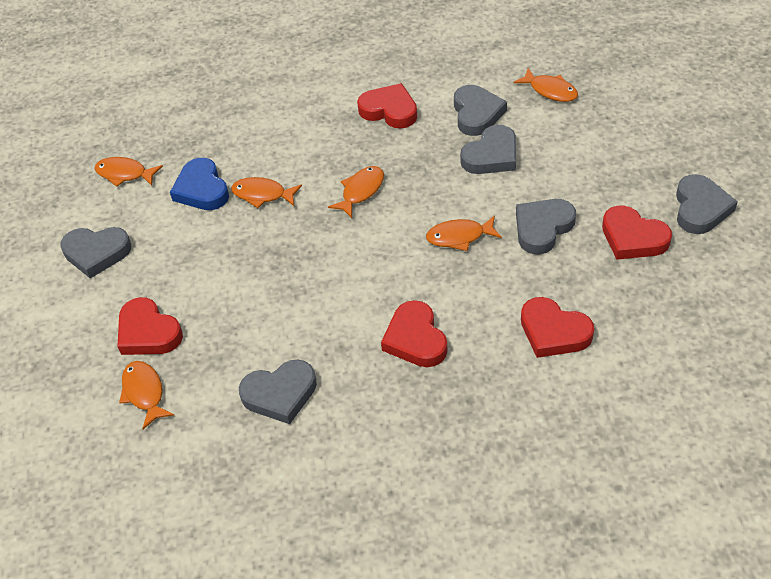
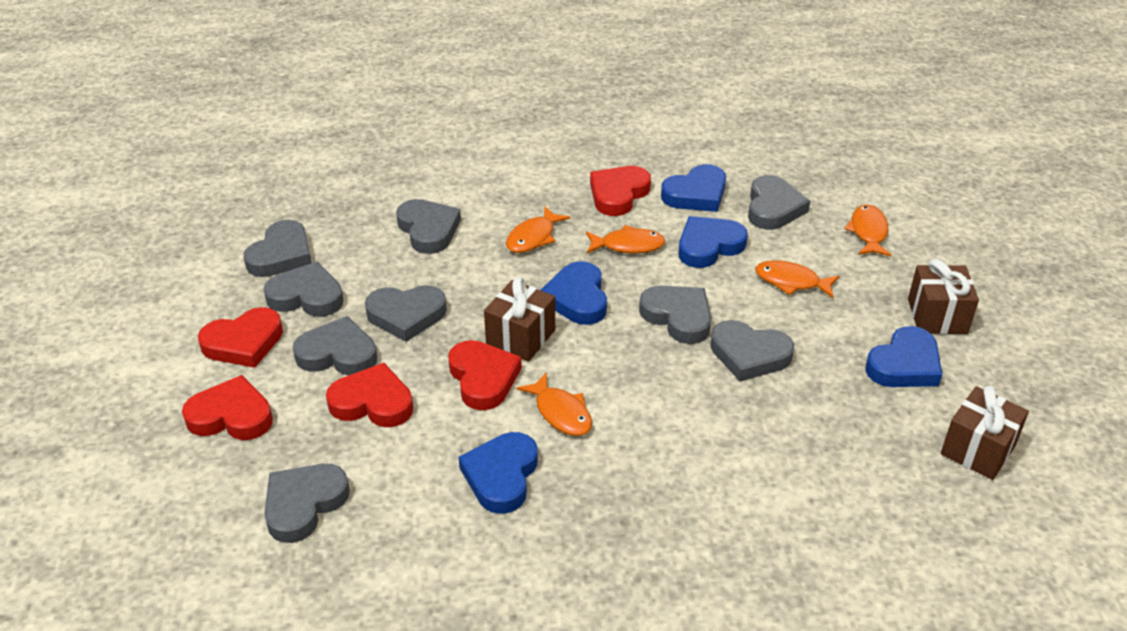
blue heart: [170,158,229,210] = 1 -> [459,432,538,514] [541,261,607,325] [661,164,726,212] [678,216,748,268] [865,326,942,387] = 5
brown gift: none = 0 -> [484,277,555,362] [908,259,979,334] [941,386,1029,480] = 3
grey heart: [60,227,131,279] [239,360,317,424] [454,85,507,136] [460,125,516,174] [516,199,576,255] [676,174,738,234] = 6 -> [244,220,312,277] [263,262,344,317] [264,464,350,543] [293,316,377,376] [365,285,447,342] [396,199,461,254] [639,285,711,344] [710,320,794,381] [748,175,810,230] = 9
orange fish: [94,157,163,187] [119,361,174,429] [231,177,302,208] [328,166,384,218] [426,215,502,251] [513,68,578,102] = 6 -> [506,206,570,253] [517,373,592,436] [586,225,666,253] [755,260,839,298] [844,204,891,256] = 5

